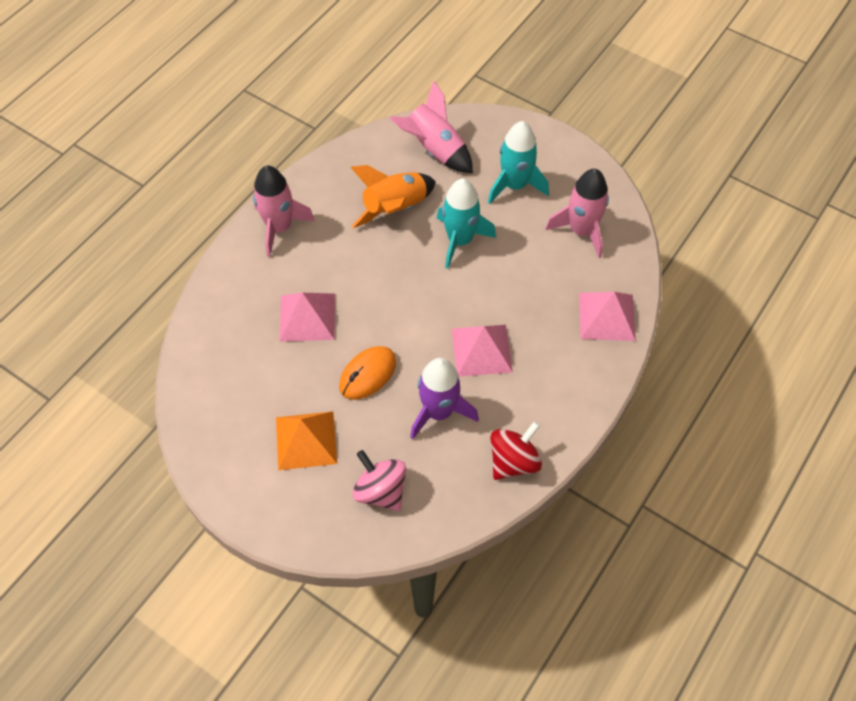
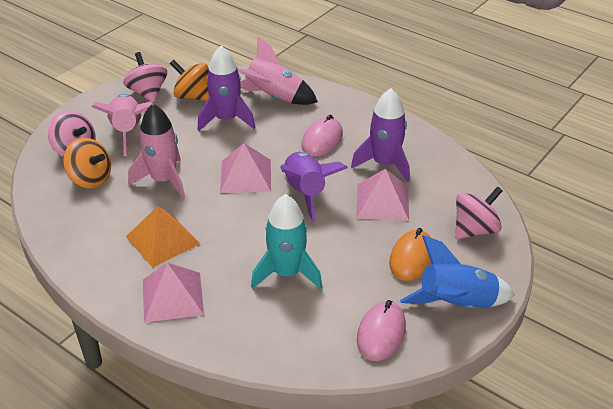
blue rocket: none = 0 -> [400,235,515,309] = 1
orange rocket: [351,165,436,228] = 1 -> none = 0
orange spinning top: none = 0 -> [63,138,111,188] [170,60,209,101] = 2
pink mouse: none = 0 -> [302,114,343,157] [357,300,406,361] = 2
pink spinning top: [352,450,406,511] = 1 -> [48,111,96,157] [123,52,167,103] [455,186,503,239] = 3
purple rocket: [410,358,479,440] = 1 -> [198,46,255,131] [280,152,348,222] [351,88,410,182] = 3
red spinning top: [490,421,542,480] = 1 -> none = 0
turquoise rocket: [437,179,496,269] [488,121,549,204] = 2 -> [251,194,322,289] = 1

